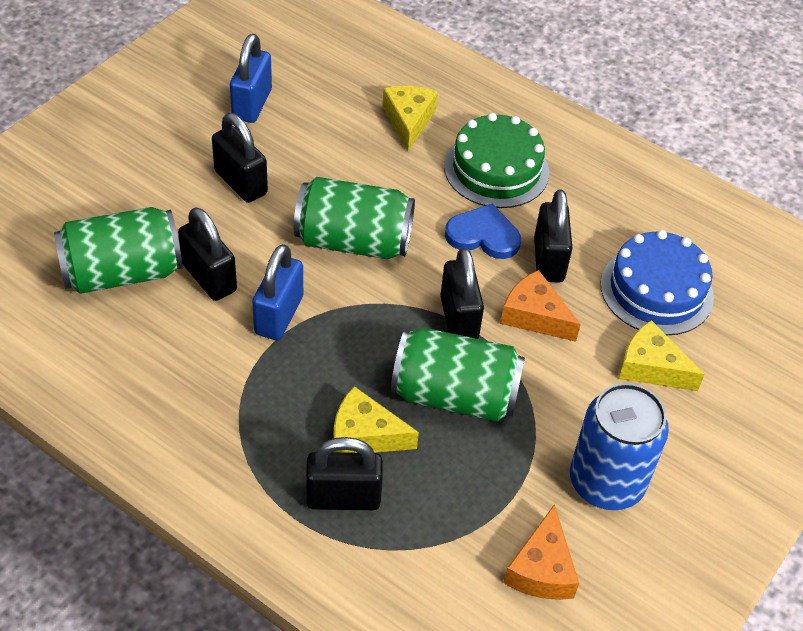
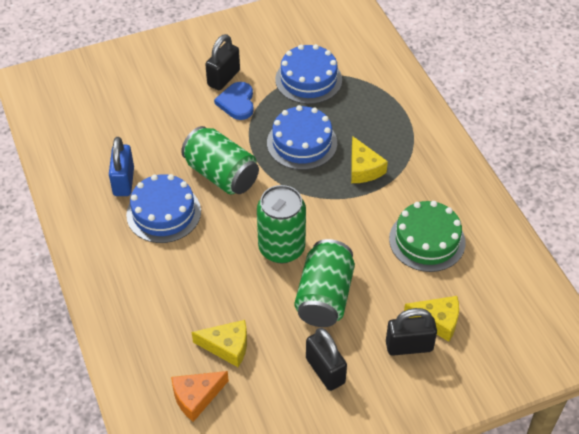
black padlock: [178,207,237,301] [212,113,268,203] [306,437,383,510] [440,248,484,339] [534,190,573,283] = 5 -> [205,34,240,90] [306,328,347,391] [386,308,437,356] = 3
blue cake: [601,230,714,335] = 1 -> [126,174,201,243] [267,105,337,170] [275,44,342,104] = 3
blue can: [570,383,669,510] = 1 -> none = 0
blue padlock: [230,34,272,123] [252,244,303,340] = 2 -> [109,137,134,196] = 1
orange cheese: [500,270,581,342] [503,504,579,600] = 2 -> [171,371,229,422] = 1

